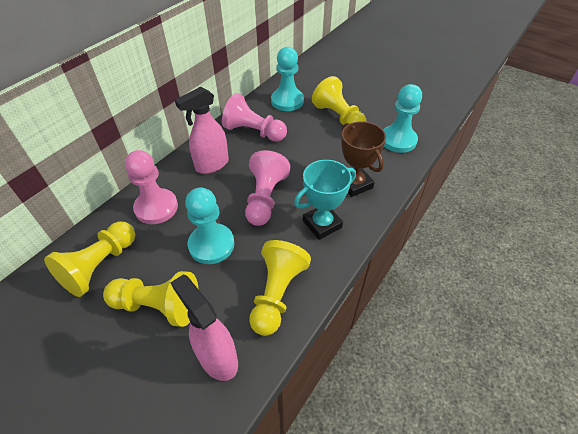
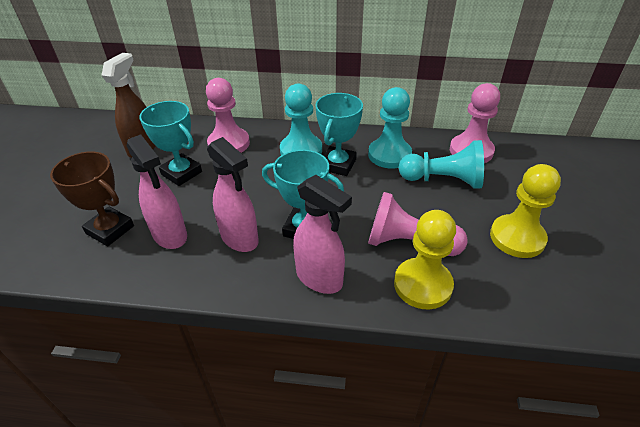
brown spray bottle: none = 0 -> [102,53,155,158] = 1
pink spray bottle: [170,274,238,381] [175,87,229,174] = 2 -> [127,134,187,249] [207,137,259,252] [293,175,352,294] = 3
turquoise trophy: [294,160,356,240] = 1 -> [139,101,202,186] [262,150,344,239] [316,93,363,176] = 3
yellow pawn: [44,222,135,297] [103,271,198,327] [249,240,311,336] [312,76,366,125] = 4 -> [394,210,456,309] [490,164,561,258] = 2

